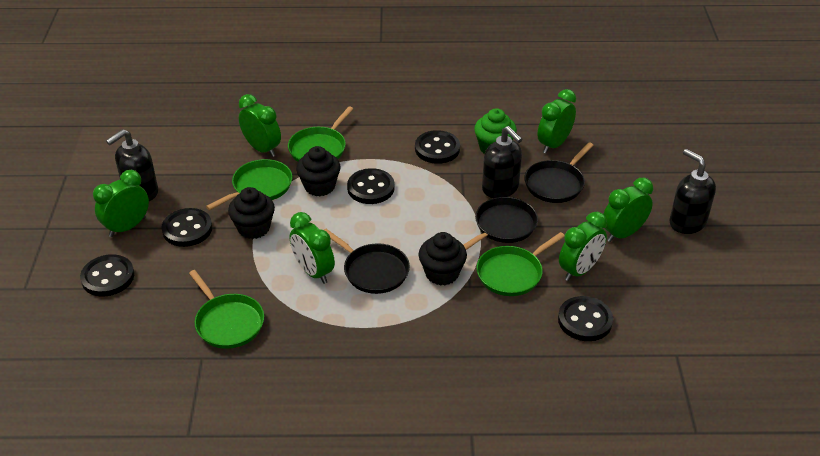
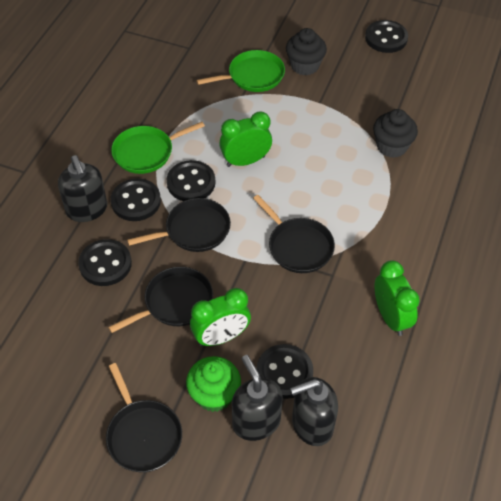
black cupcake: [228,187,275,239] [296,146,340,196] [418,232,467,286] = 3 -> [286,28,327,75] [373,109,418,158] = 2
black pan: [324,229,410,294] [464,197,538,250] [524,142,594,203] = 3 -> [106,363,182,472] [108,267,213,333] [127,198,231,252] [253,195,335,273] = 4
green clock: [93,170,149,237] [239,94,281,157] [290,212,335,284] [537,89,576,154] [559,212,607,281] [603,178,653,242] = 6 -> [190,288,251,347] [219,111,272,167] [374,260,420,336] = 3
green pan: [189,270,264,349] [206,159,292,210] [288,107,353,162] [476,232,565,296] = 4 -> [111,122,205,174] [196,50,285,92] = 2

